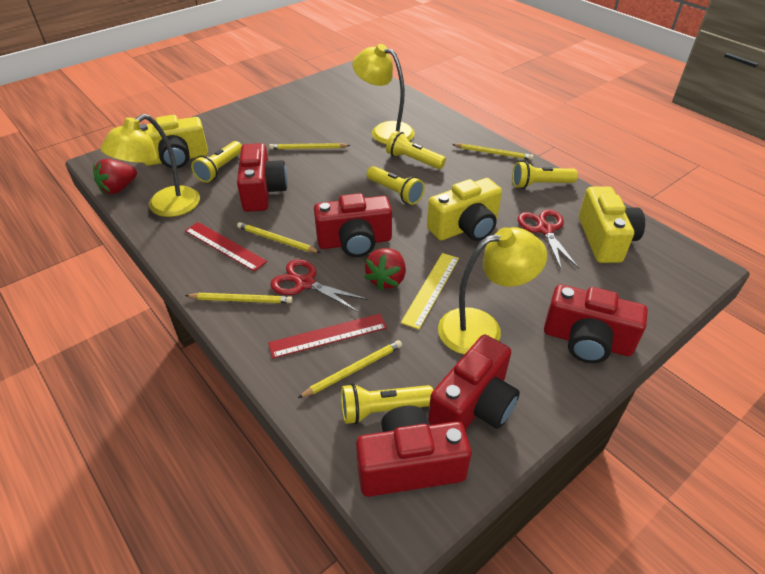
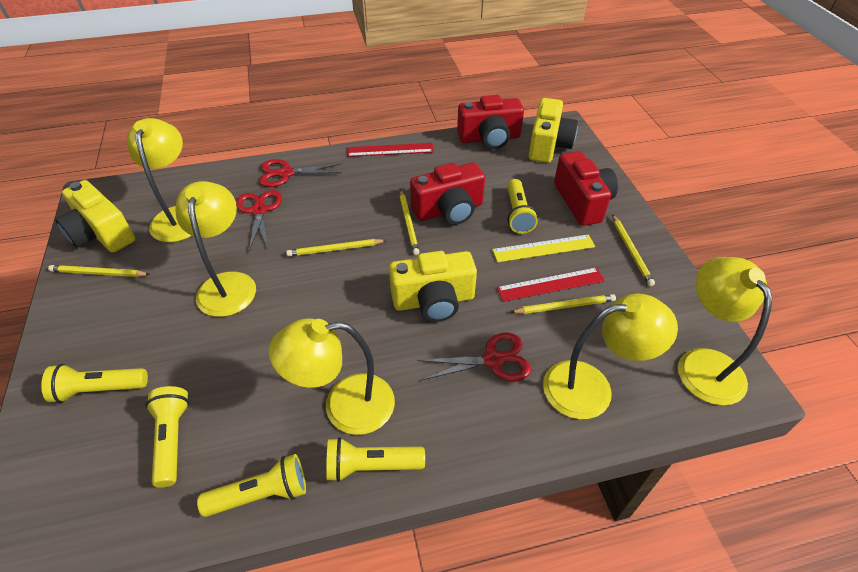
red camera: [237,143,288,212] [314,193,392,257] [356,405,471,497] [428,335,520,430] [544,284,648,363] = 5 -> [410,163,485,225] [457,95,524,149] [554,151,618,226] = 3
red scissors: [270,259,368,312] [518,209,579,270] = 2 -> [236,190,282,251] [259,159,342,187] [417,333,531,381] = 3
red strawberry: [93,159,137,194] [364,248,406,291] = 2 -> none = 0
yellow lamp: [100,114,200,217] [352,44,415,144] [438,227,547,355] = 3 -> [127,118,192,242] [176,181,256,317] [269,318,395,435] [543,293,678,419] [678,257,772,405] = 5

